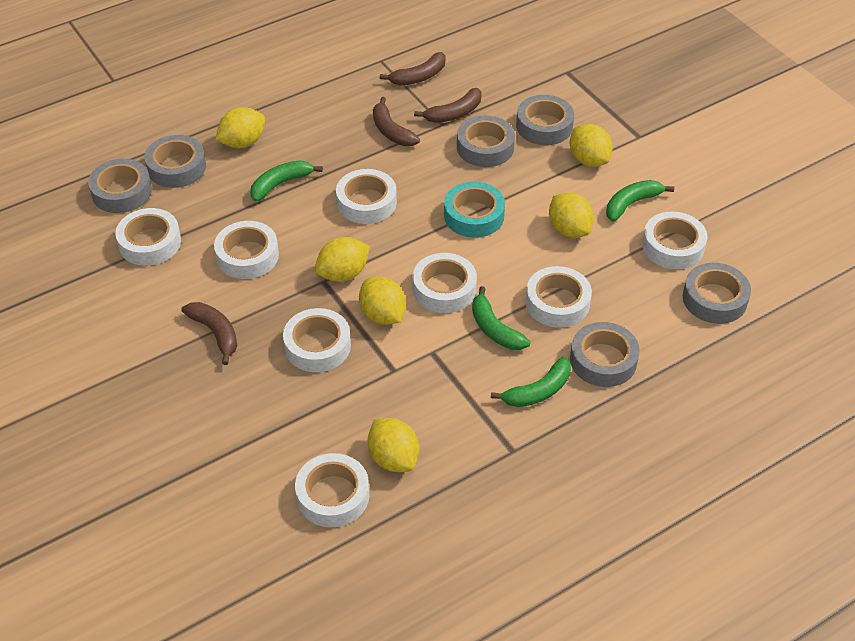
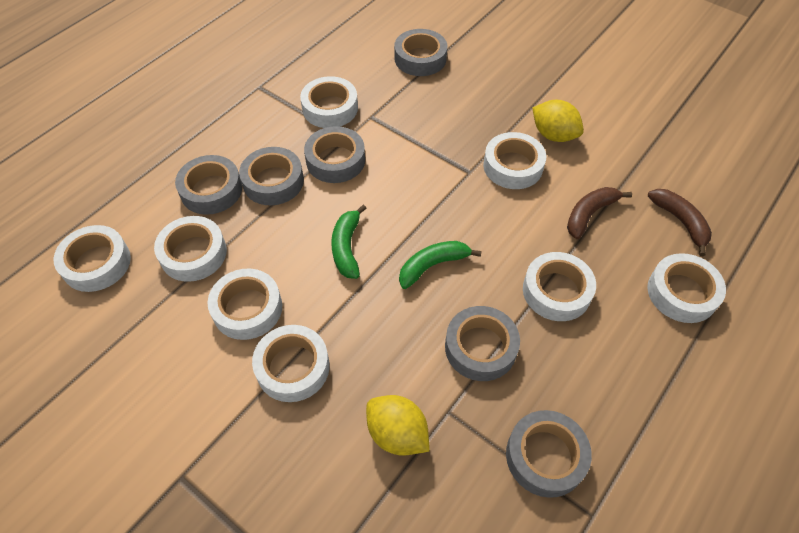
brown banana: [181,302,237,365] [373,97,420,146] [380,52,446,85] [414,88,482,123] = 4 -> [567,187,632,239] [648,189,712,256] = 2
green banana: [250,160,323,201] [472,286,530,350] [491,357,571,407] [606,180,674,221] = 4 -> [331,205,367,279] [399,241,482,289] = 2
turquoise tape: [444,182,505,238] = 1 -> none = 0
yellow lemon: [215,107,265,148] [315,237,370,282] [359,276,406,325] [368,418,419,472] [549,193,594,238] [570,124,613,167] = 6 -> [366,395,430,456] [533,100,584,142] = 2

